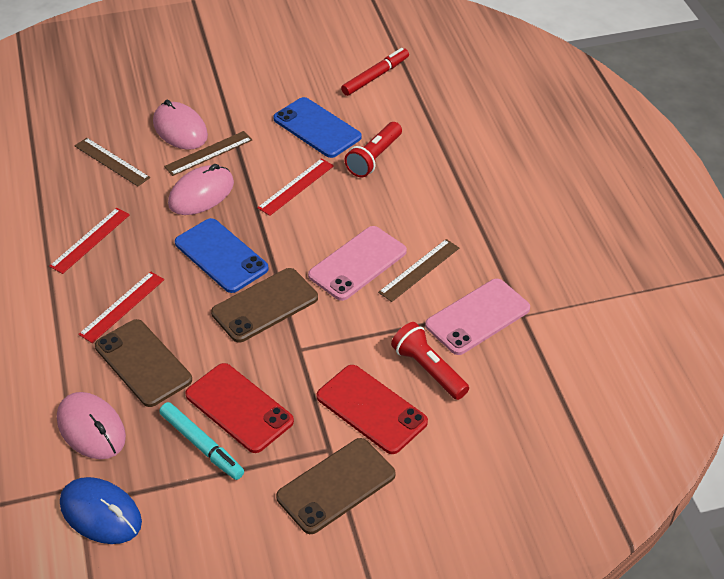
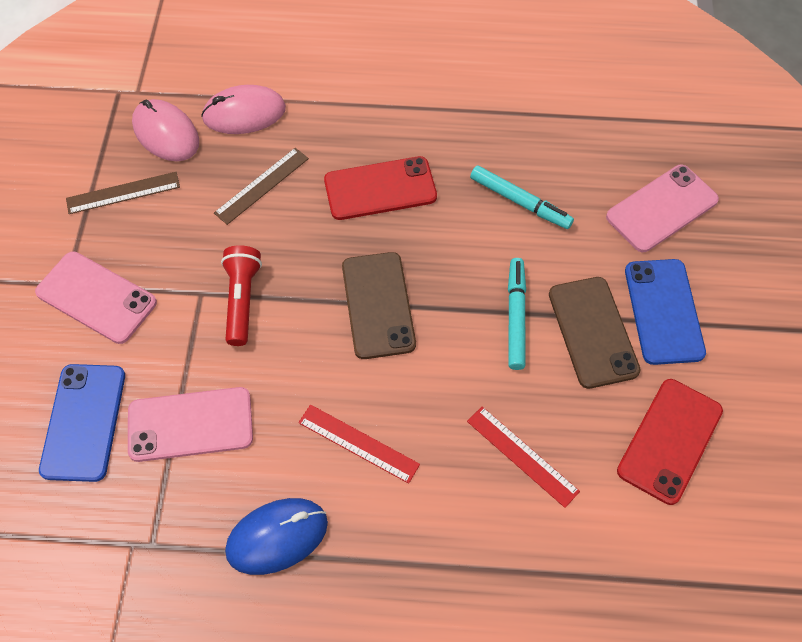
brown phone: [95,319,192,407] [211,268,318,343] [276,438,396,534] = 3 -> [342,252,416,359] [549,277,641,389] = 2
brown ruler: [75,138,150,186] [164,131,252,176] [378,239,459,302] = 3 -> [66,172,180,214] [214,148,309,225] = 2
pink mouse: [57,392,126,459] [153,100,208,150] [168,164,234,215] = 3 -> [132,99,199,161] [201,85,286,134] = 2
pink phone: [308,226,407,301] [425,279,530,355] = 2 -> [35,251,157,344] [128,387,253,462] [606,165,719,252] = 3
red flashlight: [344,122,402,178] [391,322,469,400] = 2 -> [221,245,262,346] = 1
red marker: [341,48,409,96] = 1 -> none = 0
red ruler: [49,208,130,274] [78,272,164,343] [257,158,334,216] = 3 -> [298,405,420,484] [467,406,580,508] = 2
turquoise marker: [159,402,244,480] = 1 -> [470,165,574,229] [508,258,526,370] = 2

